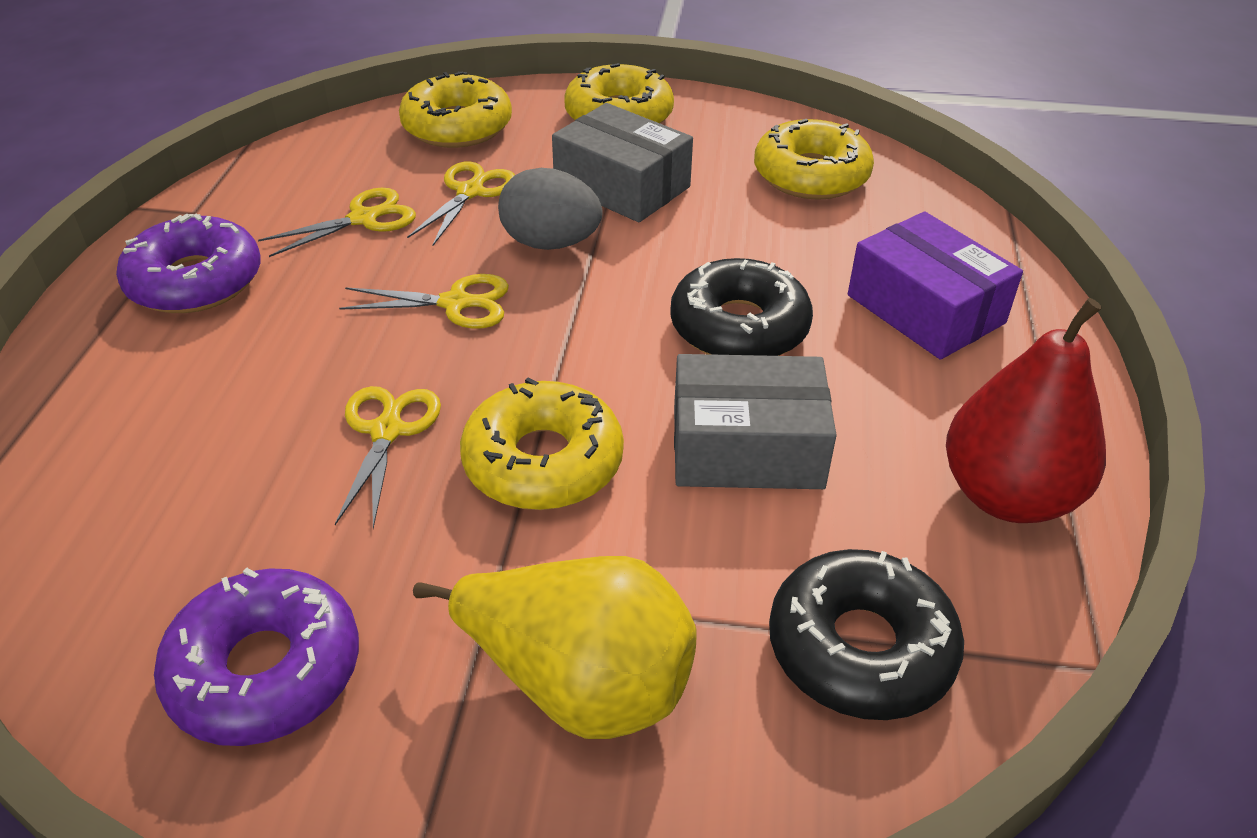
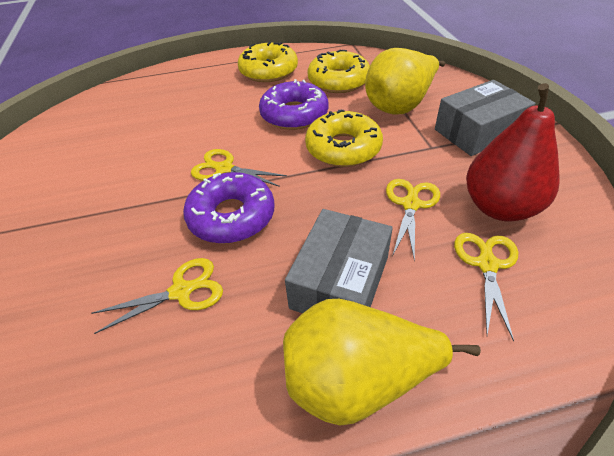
black donut: [670,258,813,356] [769,549,964,720] = 2 -> none = 0
grey egg: [498,168,603,250] = 1 -> none = 0
purple box: [848,212,1023,360] = 1 -> none = 0
yellow donut: [399,71,512,148] [460,378,624,510] [564,63,674,124] [754,119,874,200] = 4 -> [238,42,298,82] [305,109,383,167] [307,49,370,93] = 3
yellow pear: [413,556,697,739] = 1 -> [283,299,481,426] [365,48,445,114] = 2

